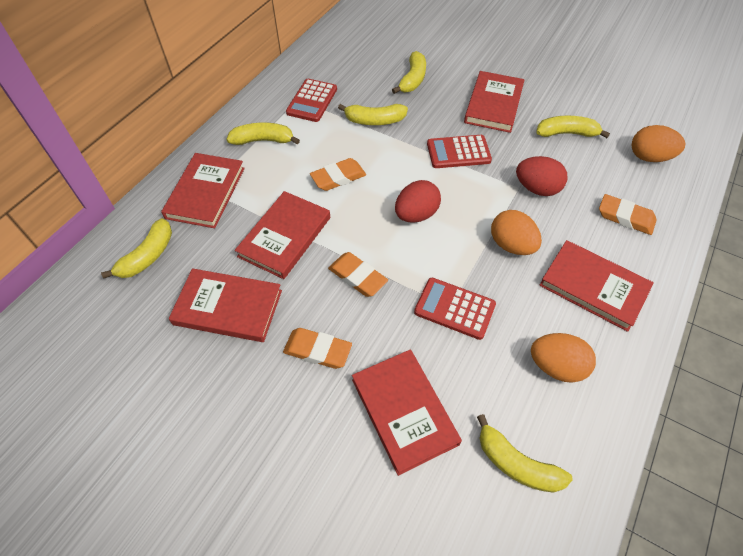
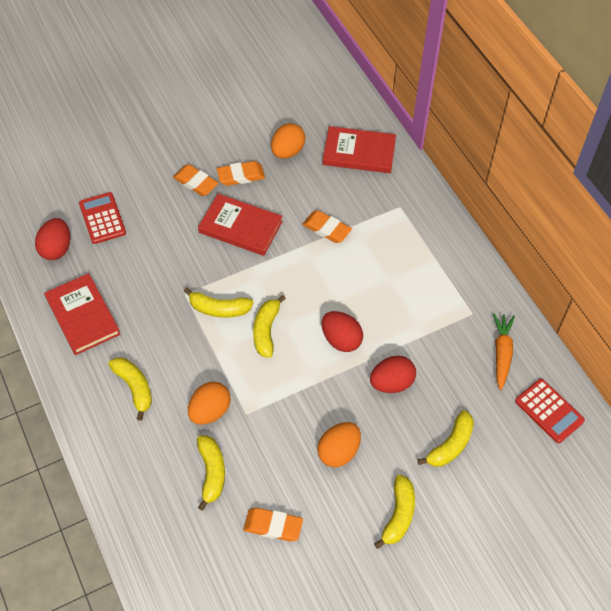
orange carrot: none = 0 -> [493,313,515,390] = 1
red book: [161,153,245,228] [169,268,282,342] [235,191,330,279] [352,350,462,476] [464,71,525,133] [539,240,654,332] = 6 -> [44,273,121,355] [198,194,283,256] [323,126,396,173] = 3
red calculator: [286,79,337,122] [414,278,496,340] [427,135,492,168] = 3 -> [79,192,126,244] [515,379,585,443] = 2
red egg: [395,180,441,223] [516,156,568,196] = 2 -> [35,218,70,260] [321,311,363,352] [370,356,416,393] = 3

